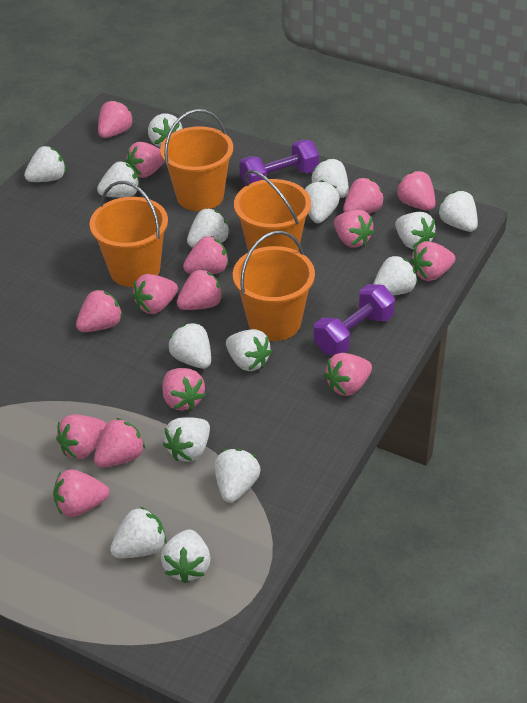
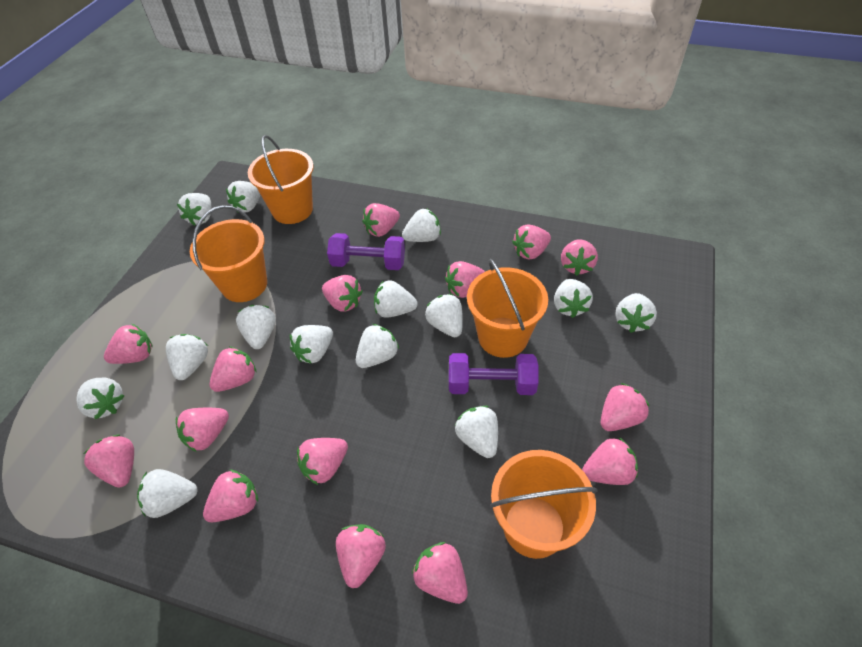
white strawberry: [24,146,66,182] [97,161,139,197] [110,506,167,558] [148,113,183,147] [161,529,211,583] [163,417,210,462] [168,322,211,369] [187,208,230,247] [214,449,261,503] [226,329,272,371] [305,180,340,223] [311,159,349,198] [373,255,417,295] [395,212,436,250] [438,191,478,232] = 15 -> [76,378,125,419] [137,469,198,518] [166,334,208,380] [177,193,212,226] [226,181,261,213] [236,305,276,349] [290,325,333,364] [356,324,399,368] [374,280,418,318] [402,208,441,242] [425,294,463,337] [455,406,498,458] [554,279,593,318] [615,293,657,333] = 14

